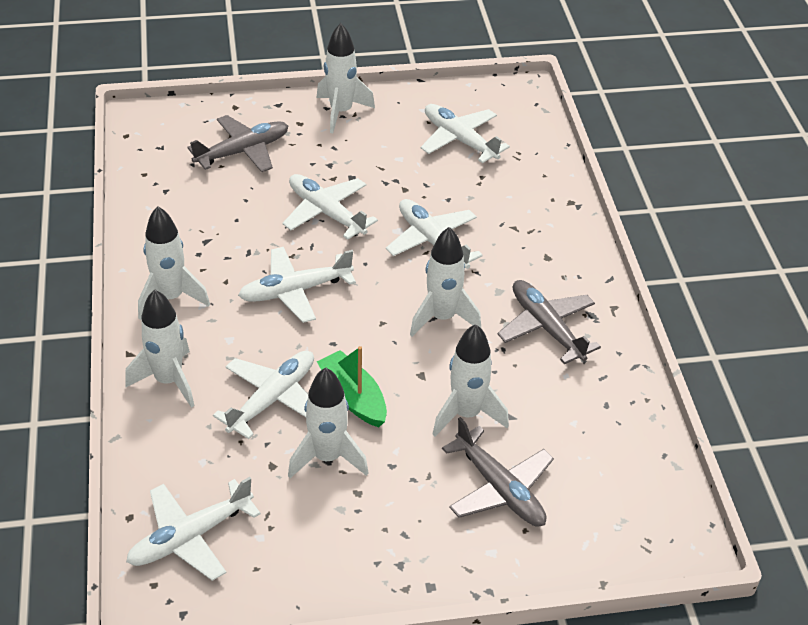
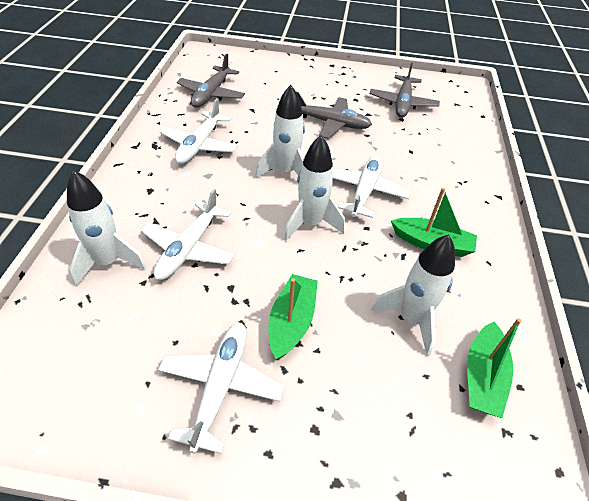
green boat: [317,346,387,427] = 1 -> [268,274,318,360] [391,188,477,257] [467,318,521,418] = 3
white plane: [126,477,261,581] [213,351,314,439] [238,247,356,323] [282,174,378,240] [386,199,483,269] [421,104,510,163] = 6 -> [141,189,235,280] [158,323,284,454] [160,98,238,164] [333,155,411,218] = 4
white rocket: [125,289,195,408] [138,206,210,320] [288,368,369,478] [317,23,375,133] [410,227,481,337] [432,324,509,437] = 6 -> [67,170,146,287] [255,85,305,178] [284,135,345,241] [371,234,455,356] = 4

